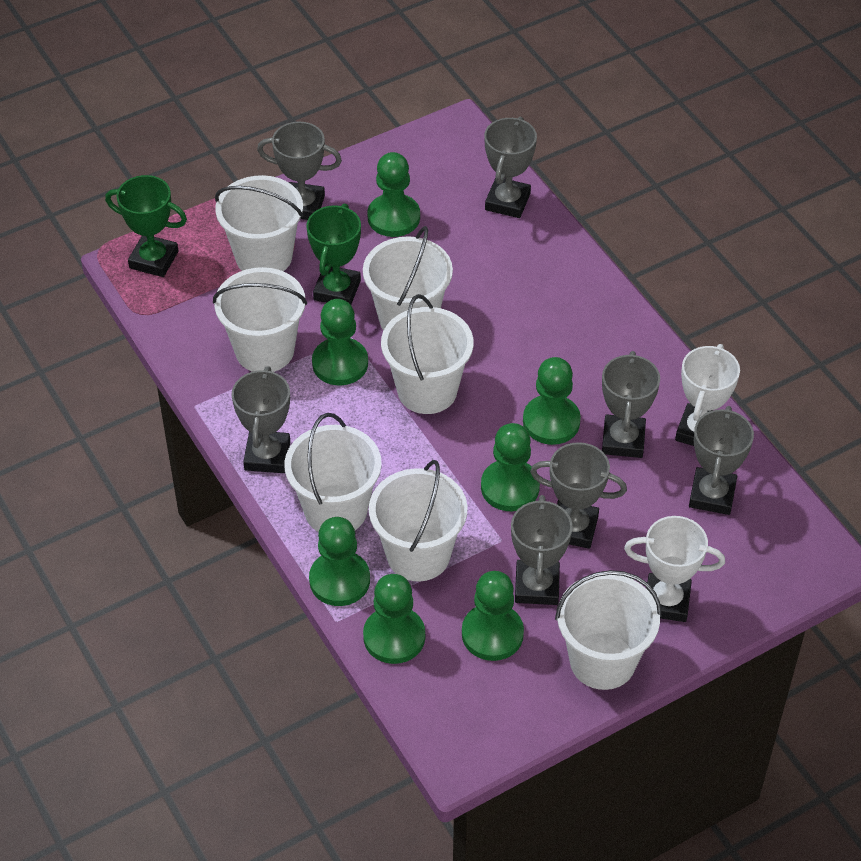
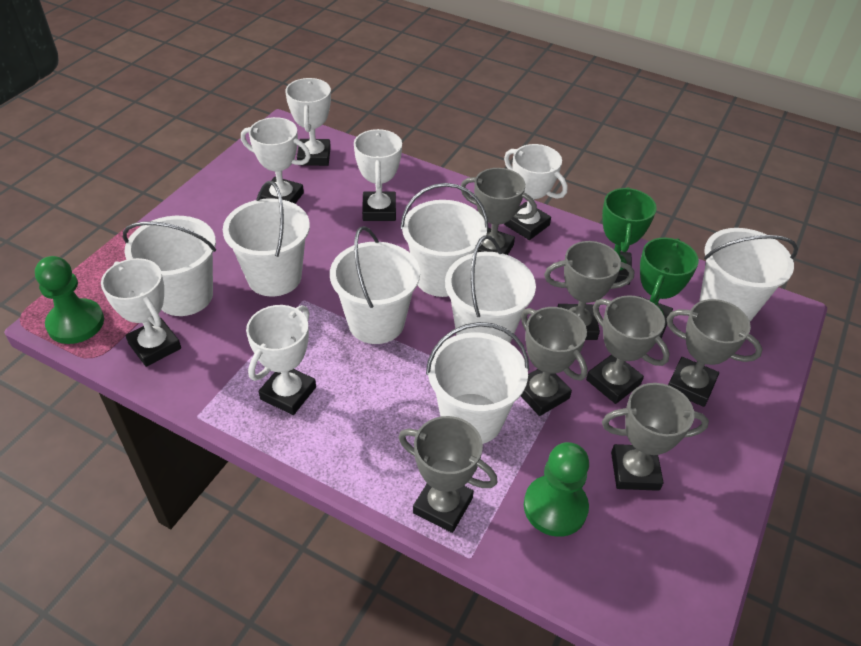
green pawn: [309,517,370,606] [312,299,368,385] [363,574,425,664] [367,152,420,237] [462,571,524,661] [481,423,540,511] [523,357,581,445] = 7 -> [35,256,104,344] [524,442,589,537] = 2
white trophy: [624,516,725,622] [675,344,740,446] = 2 -> [101,258,181,367] [241,117,311,204] [246,305,316,415] [285,78,331,166] [354,129,402,221] [504,144,567,240] = 6

